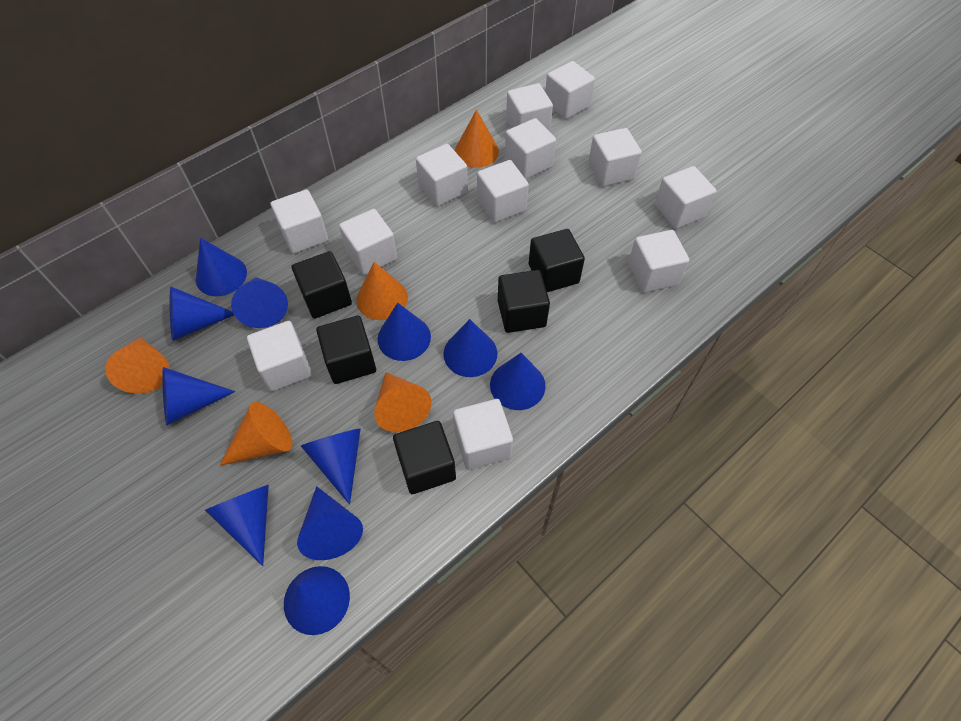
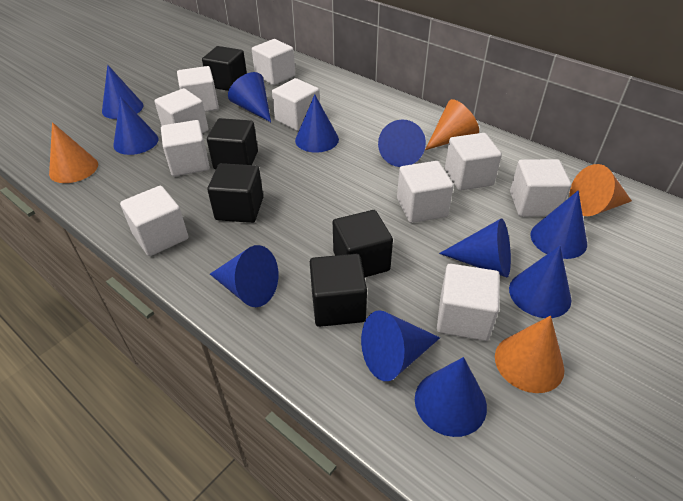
orange cone: [105,337,170,394] [220,402,293,466] [356,262,408,320] [374,372,432,432] [455,110,499,168] = 5 -> [49,122,98,183] [425,99,479,150] [495,316,564,393] [569,164,632,216] = 4
white cube: [247,321,312,391] [271,189,328,254] [339,209,397,275] [416,144,468,206] [453,399,513,470] [477,160,529,222] [505,118,556,179] [506,83,553,132] [545,61,595,119] [588,128,642,187] [628,230,689,293] [654,166,716,229] = 12 -> [120,186,188,256] [154,88,208,133] [161,120,210,176] [177,66,219,112] [252,39,295,85] [272,78,320,131] [397,161,454,223] [437,264,500,341] [445,133,502,191] [510,159,572,217] = 10

